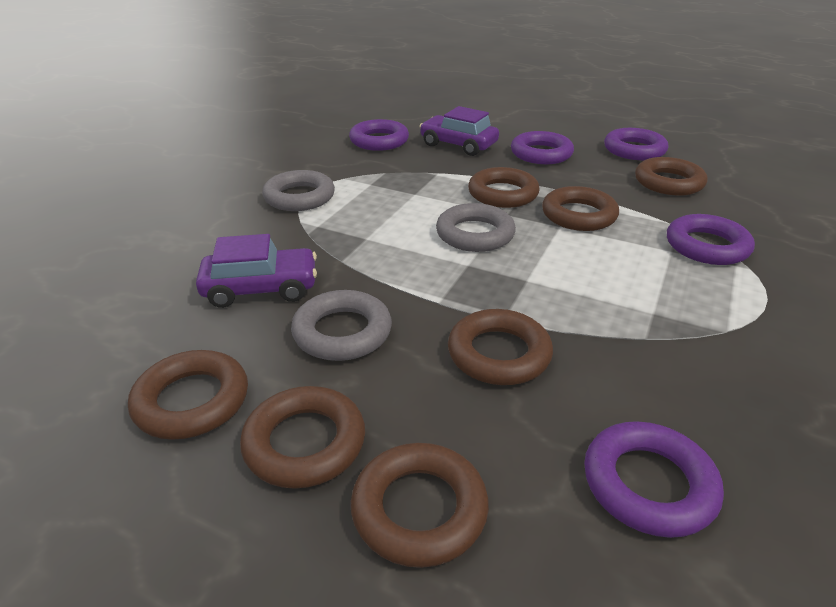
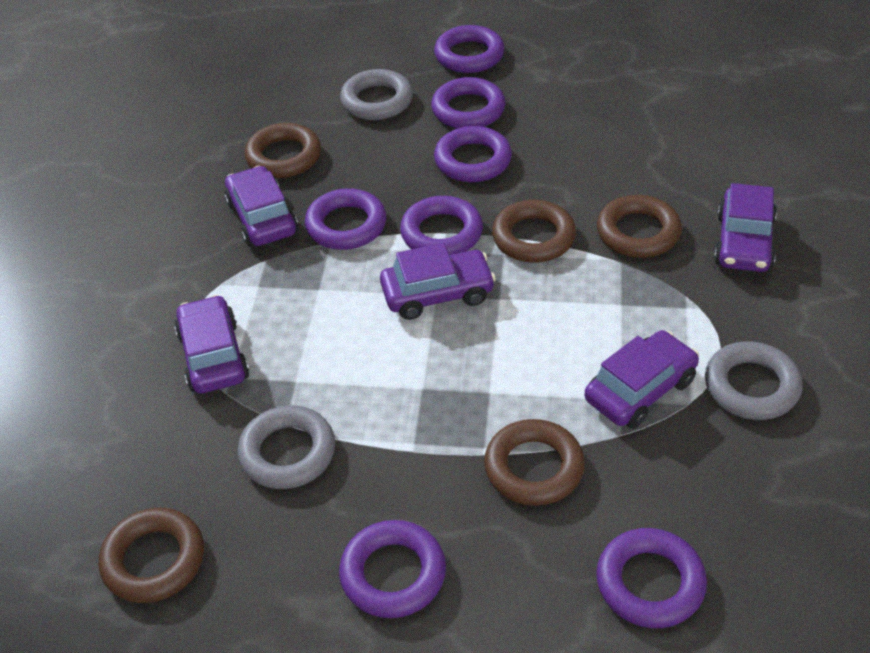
brown ring: [128,350,248,440] [240,386,365,489] [351,443,489,568] [448,309,553,385] [468,167,540,208] [542,186,619,231] [635,157,707,196] = 7 -> [99,508,204,603] [244,123,321,178] [484,419,585,506] [492,200,576,263] [597,195,682,258] = 5
purple car: [196,234,317,308] [419,106,499,156] = 2 -> [174,295,249,394] [224,166,298,247] [380,243,496,320] [584,330,699,429] [714,183,777,272] = 5
purple ring: [349,119,409,151] [511,131,574,164] [584,421,724,538] [604,128,668,160] [667,214,755,265] = 5 -> [305,188,386,250] [339,520,446,618] [400,196,483,255] [431,77,505,128] [434,25,505,73] [434,126,512,182] [596,528,707,628] = 7

